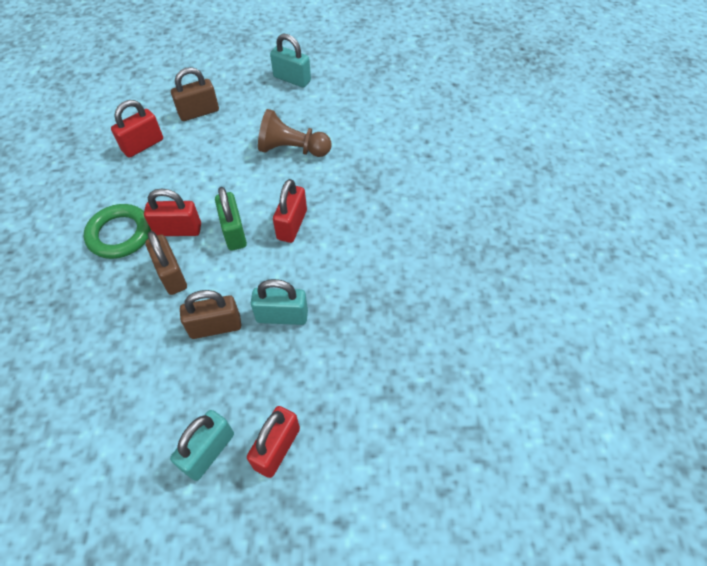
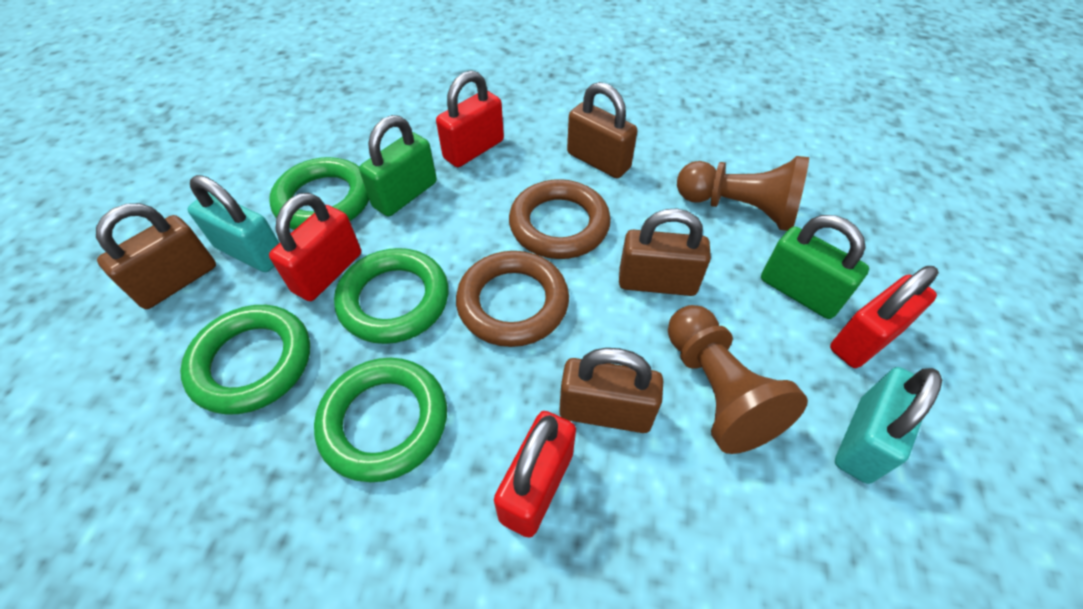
brown padlock: [145,231,187,295] [171,67,219,121] [180,290,241,339] = 3 -> [96,203,216,309] [559,348,663,433] [567,82,637,178] [619,209,711,296] = 4
brown pawn: [258,109,332,157] = 1 -> [668,305,808,454] [677,156,809,231] = 2
brown ring: none = 0 -> [456,251,569,347] [509,179,611,259] = 2
green padlock: [215,187,247,251] = 1 -> [359,115,437,216] [761,215,869,319] = 2
green ring: [84,204,151,259] = 1 -> [180,305,310,415] [269,157,369,230] [314,358,447,482] [334,248,449,344] = 4
turquoise padlock: [170,410,234,481] [251,279,308,325] [270,34,311,88] = 3 -> [187,175,279,272] [835,367,942,484] = 2

